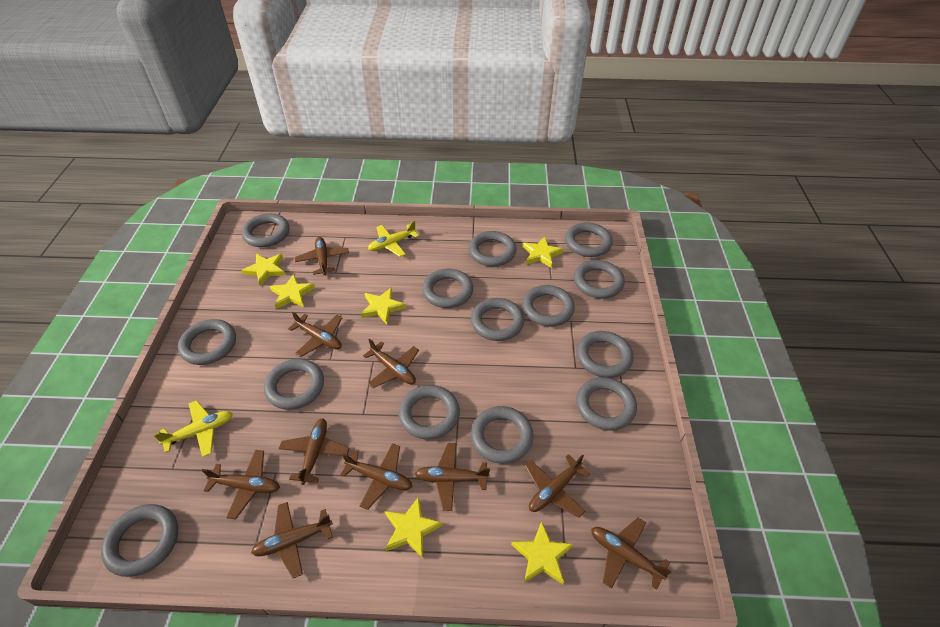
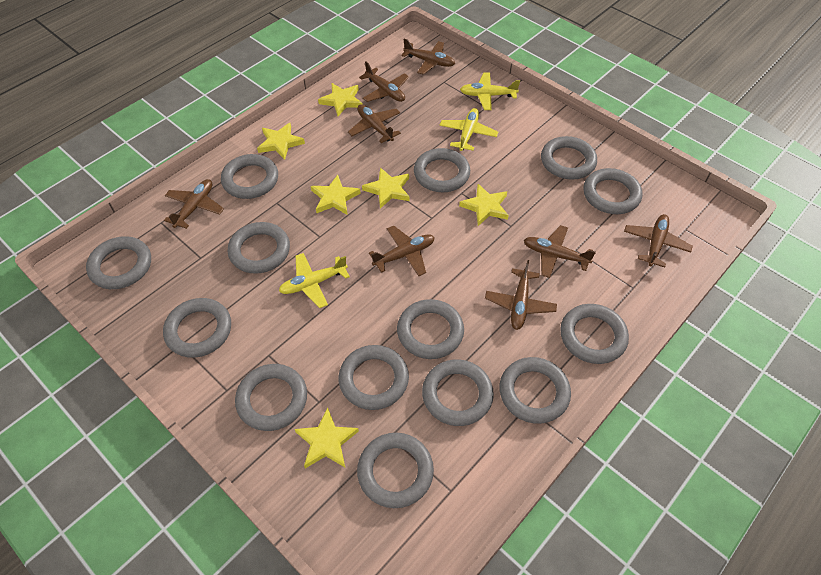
brown plane: [202,450,280,520] [251,502,333,578] [279,418,349,485] [288,312,342,357] [295,237,349,275] [341,443,413,510] [363,339,419,388] [415,443,490,511] [525,454,590,518] [591,518,671,590] = 10 -> [164,179,224,229] [348,104,401,143] [359,62,409,102] [369,226,435,276] [401,39,455,75] [485,260,557,330] [524,225,596,278] [624,214,693,267] = 8
yellow plane: [153,400,233,457] [368,221,419,257] = 2 -> [279,253,350,308] [439,108,498,151] [460,72,520,110] = 3

